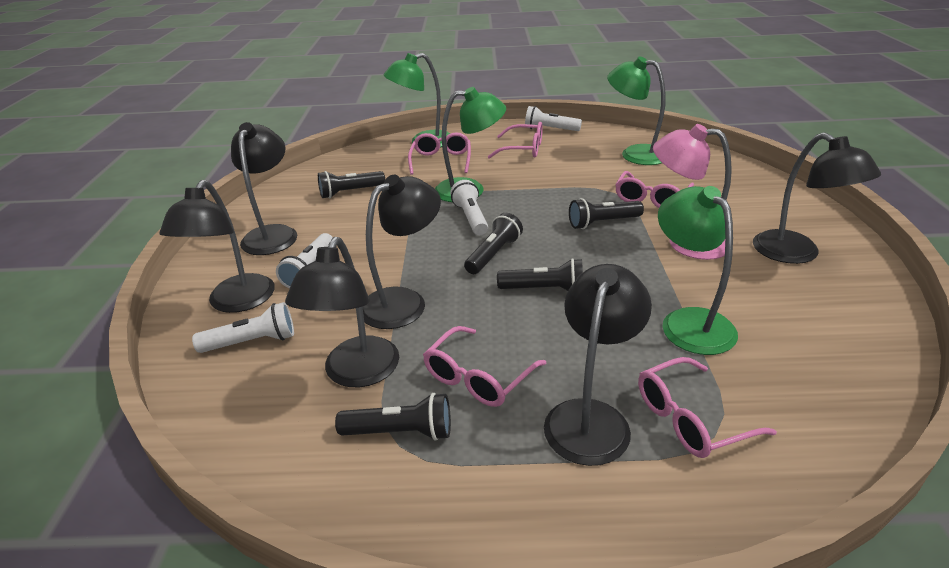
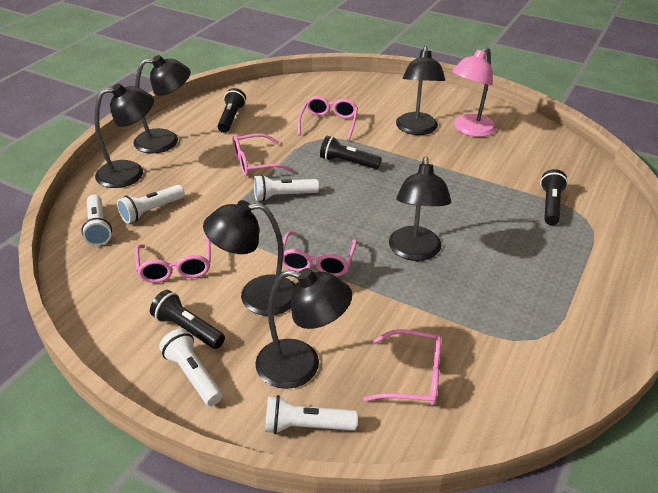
black flashlight: [318,171,385,199] [335,393,451,441] [464,213,523,274] [497,258,583,291] [569,198,644,229] = 5 -> [150,290,225,349] [218,88,246,133] [320,136,382,169] [540,169,568,225] = 4
green lamp: [383,53,450,148] [435,87,506,202] [607,56,666,165] [658,186,738,355] = 4 -> none = 0
white flashlight: [192,302,294,353] [276,233,333,288] [450,180,488,235] [525,106,582,131] = 4 -> [81,195,112,246] [117,185,185,223] [159,329,222,406] [254,175,319,202] [265,395,358,434] = 5

